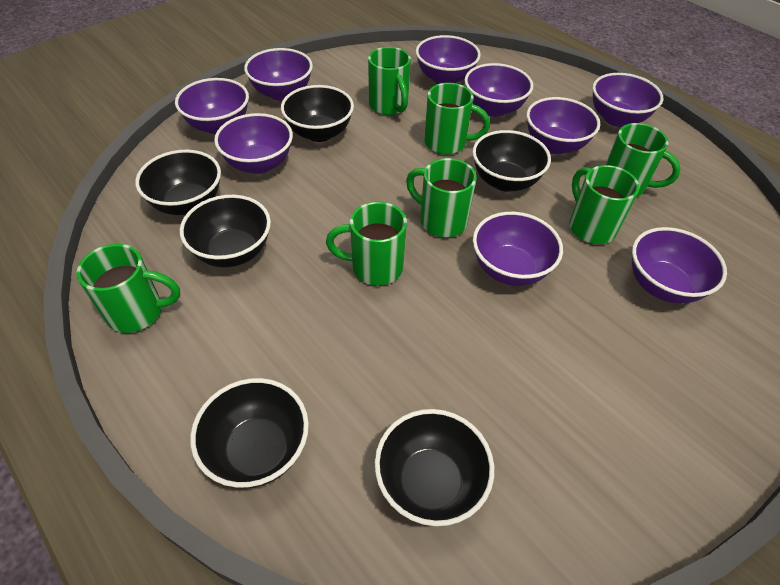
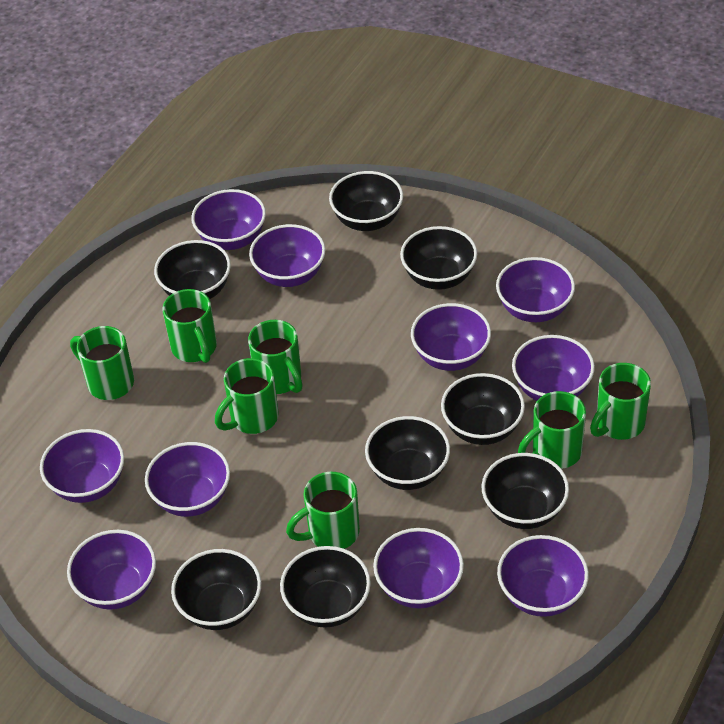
black bowl: [135,150,221,215] [180,195,271,267] [190,378,309,488] [281,85,354,142] [375,409,494,526] [472,130,551,192] = 6 -> [154,240,231,299] [171,549,261,630] [280,546,371,628] [329,171,403,231] [365,416,450,490] [400,226,477,290] [441,373,525,445] [482,453,569,529] = 8
purple bowl: [175,78,249,134] [214,113,293,174] [244,48,313,101] [416,35,481,84] [465,63,533,117] [473,212,563,286] [526,97,600,154] [592,73,663,127] [632,227,727,304] = 9 -> [40,429,124,503] [67,530,156,610] [145,442,230,517] [191,189,266,250] [249,224,326,287] [373,528,464,609] [411,303,491,371] [496,257,575,322] [497,535,589,617] [512,335,595,401] = 10

